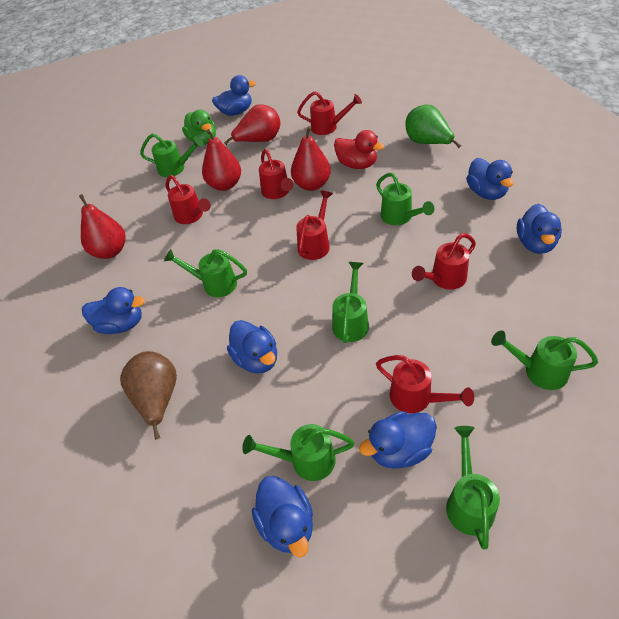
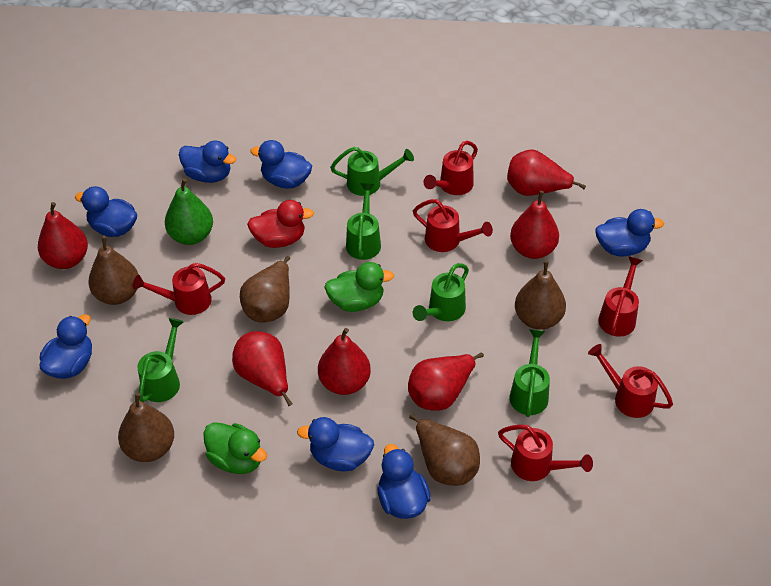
brown pear: [120,351,177,440] = 1 -> [88,236,139,305] [118,393,174,462] [240,256,290,322] [409,414,480,486] [515,261,566,330] = 5
green duck: [182,110,216,145] = 1 -> [203,422,267,474] [324,262,394,312] = 2
green watering can: [140,134,204,177] [164,249,247,297] [242,424,355,481] [332,262,369,343] [376,173,434,225] [446,426,500,549] [491,331,598,390] = 7 -> [137,318,184,402] [330,147,414,196] [346,183,381,260] [413,263,469,321] [509,329,550,417] = 5
red pear: [79,194,126,259] [202,129,241,191] [224,104,280,145] [291,126,331,191] = 4 -> [38,202,88,269] [232,331,293,407] [318,328,371,395] [408,353,484,411] [507,149,586,196] [510,191,559,259] = 6

